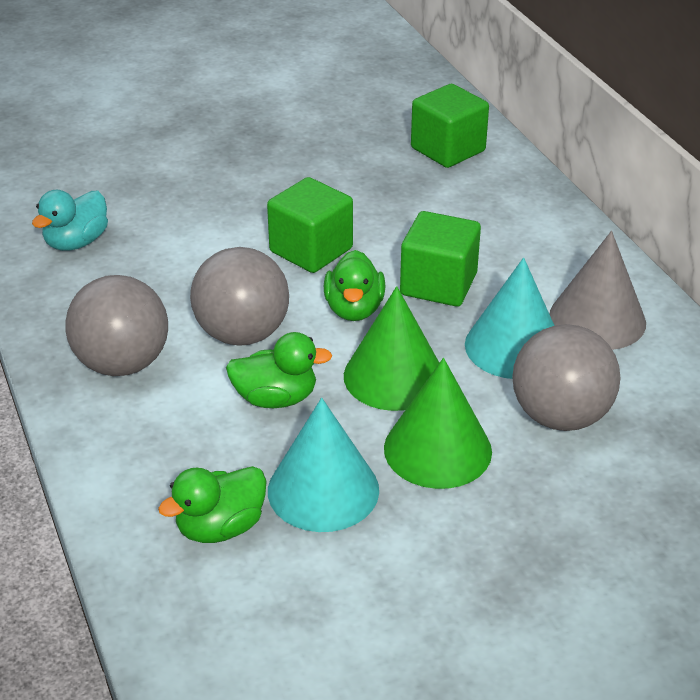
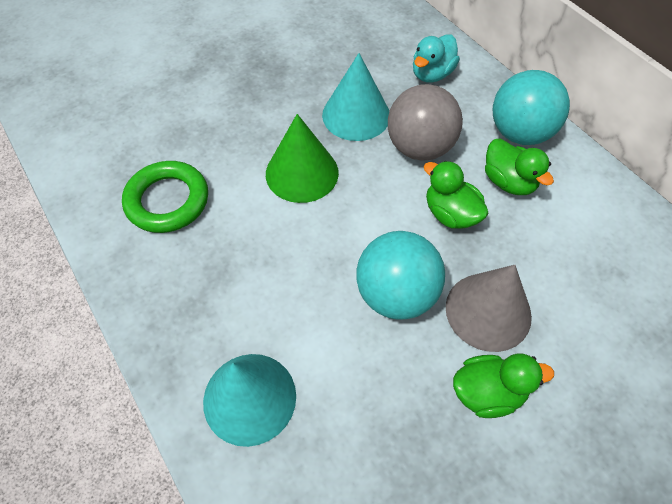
green cone: [344,286,439,411] [384,358,492,489] = 2 -> [266,114,339,203] = 1
green cube: [267,177,353,273] [400,211,481,307] [411,84,489,168] = 3 -> none = 0
green ring: none = 0 -> [122,161,208,233] = 1
grey ball: [65,275,168,376] [190,247,289,346] [512,324,620,431] = 3 -> [388,84,463,161] = 1
turquoise ball: none = 0 -> [356,231,445,320] [493,70,570,145] = 2

